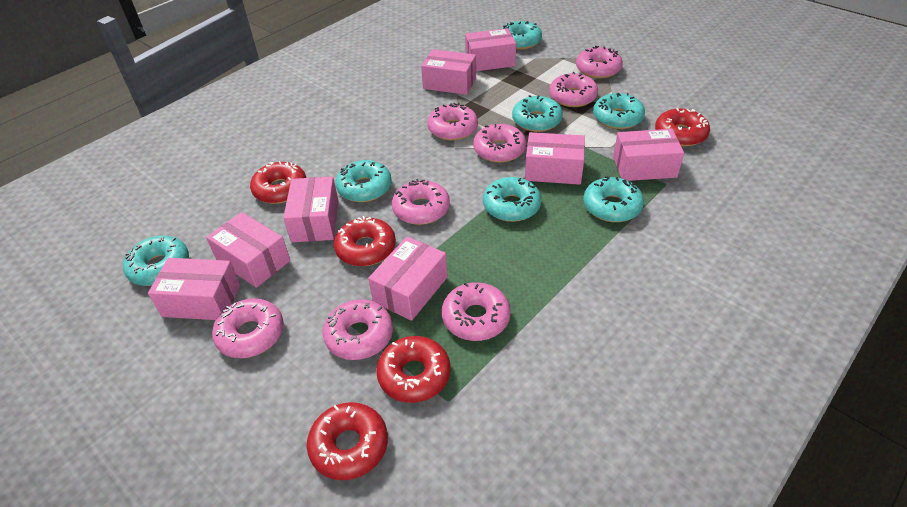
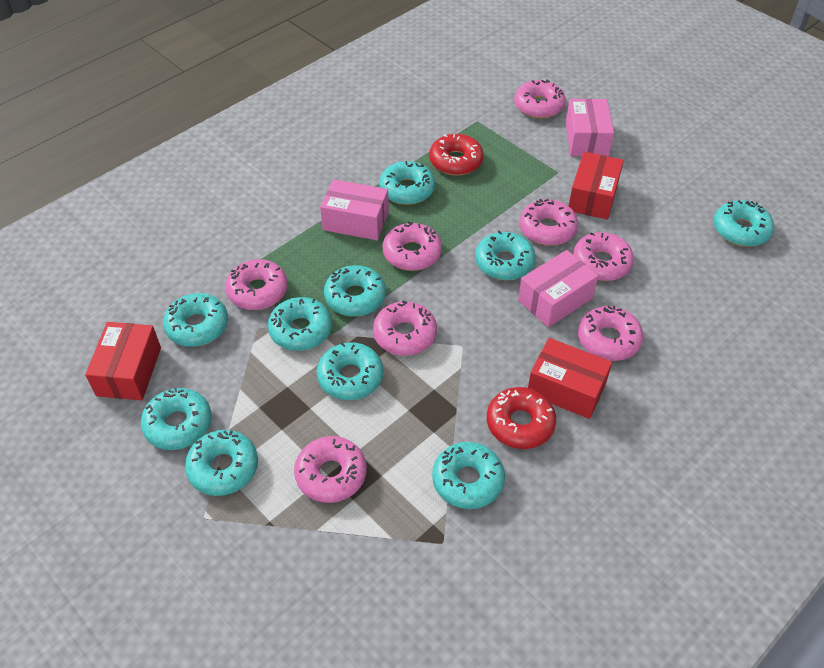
pink box: [148,258,240,320] [206,212,290,288] [283,176,339,242] [368,237,448,321] [421,49,476,95] [465,28,516,71] [525,132,585,185] [613,129,684,181] = 8 -> [320,179,389,240] [518,250,598,327] [566,99,614,156] = 3
red box: none = 0 -> [85,322,161,400] [528,338,612,419] [569,152,624,220] = 3
red donut: [250,161,306,204] [307,402,388,480] [334,216,396,266] [376,336,451,403] [655,108,710,146] = 5 -> [429,134,484,175] [487,387,556,449] = 2
turquoise donut: [123,236,189,286] [335,160,392,202] [483,177,541,222] [502,21,542,50] [512,95,563,132] [583,176,644,222] [593,93,645,129] = 7 -> [141,387,212,450] [163,293,228,347] [185,430,258,496] [268,297,332,351] [317,342,383,400] [324,265,386,317] [379,161,435,205] [432,442,505,509] [475,231,536,280] [714,200,774,247] = 10

